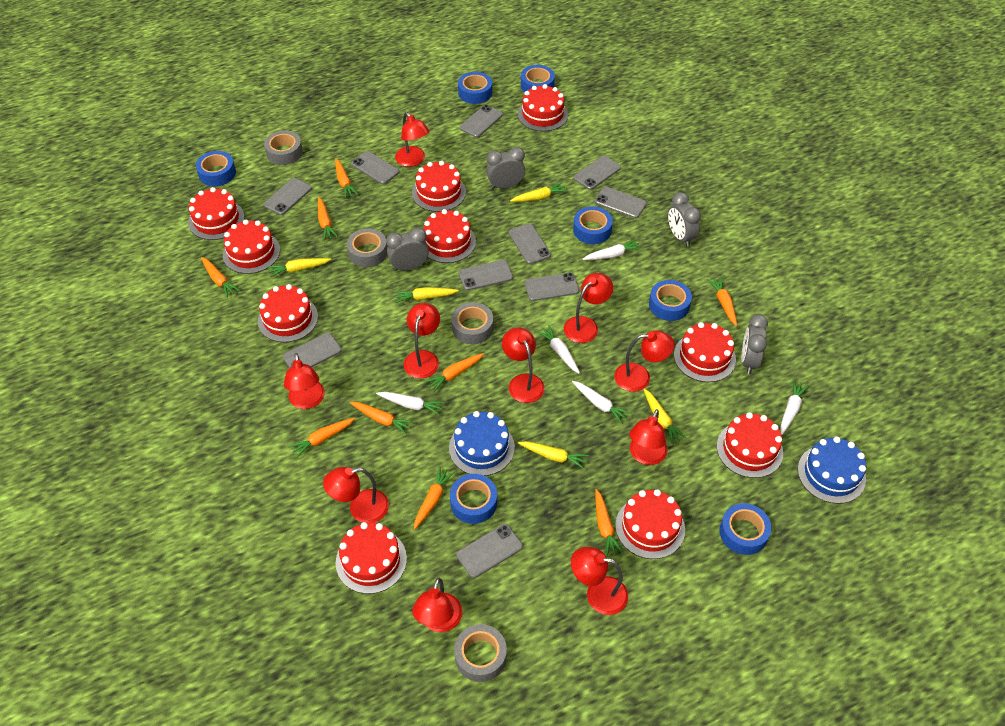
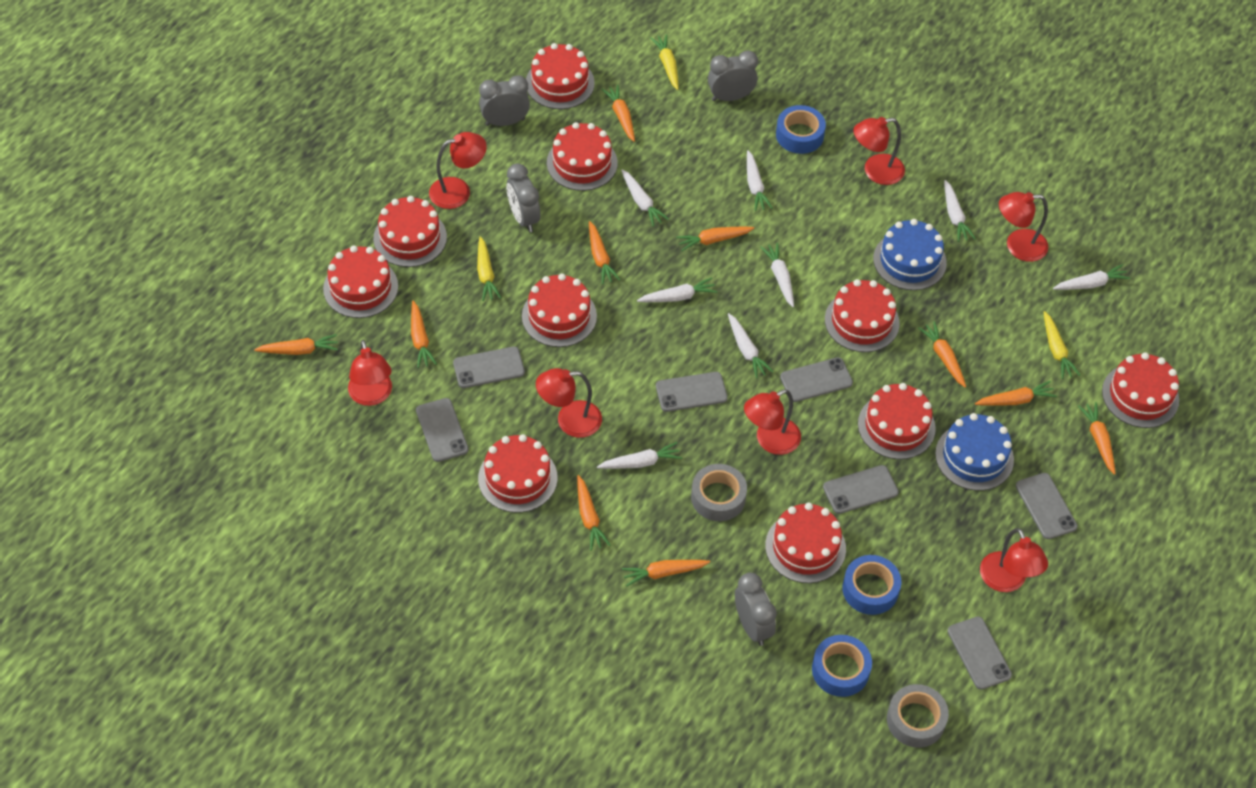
blue tape: [196,151,236,186] [450,474,497,524] [458,72,492,104] [521,65,555,93] [573,206,613,244] [649,280,692,321] [719,503,772,555] = 7 -> [776,105,826,154] [812,635,872,697] [842,555,901,615] = 3
grey phone: [264,178,312,215] [283,333,342,368] [351,151,399,184] [457,524,523,578] [459,260,513,291] [460,105,503,138] [509,224,551,264] [525,272,579,301] [573,156,621,190] [595,187,647,218] = 10 -> [416,398,468,462] [453,346,525,388] [656,372,728,412] [780,357,853,402] [823,465,899,514] [947,617,1012,690] [1016,473,1078,539] = 7
grey tape: [264,130,303,165] [347,228,387,267] [452,302,494,344] [454,624,507,682] = 4 -> [691,464,747,521] [887,684,949,748] = 2
orange carrot: [201,257,240,298] [288,418,355,458] [318,197,338,240] [335,159,358,198] [350,402,414,434] [414,466,455,529] [425,353,484,392] [595,489,624,557] [707,277,737,326] = 9 -> [254,334,338,355] [411,301,437,368] [577,475,610,551] [589,221,620,285] [601,85,635,142] [622,560,710,587] [676,226,754,251] [918,322,966,388] [975,381,1057,406] [1078,402,1116,475] = 10
red lamp: [284,353,325,409] [323,467,389,523] [395,112,429,167] [404,303,440,379] [412,578,462,632] [502,327,545,403] [564,273,613,343] [571,547,628,615] [614,331,675,392] [629,409,667,465] = 10 -> [348,340,392,406] [429,132,487,209] [536,368,602,438] [744,389,801,455] [853,117,905,185] [980,528,1048,592] [999,192,1048,262] = 7
white carrot: [376,392,444,415] [536,325,580,374] [572,381,632,424] [583,239,642,260] [780,380,809,435] = 5 -> [597,442,682,469] [621,169,669,227] [637,277,717,302] [728,313,774,379] [747,150,773,211] [760,243,794,307] [944,180,976,242] [1053,264,1130,290] = 8
yellow carrot: [268,258,331,277] [395,287,459,303] [510,182,568,202] [518,441,589,469] [643,389,687,445] = 5 -> [477,236,501,301] [650,34,679,90] [1044,311,1080,379] = 3

